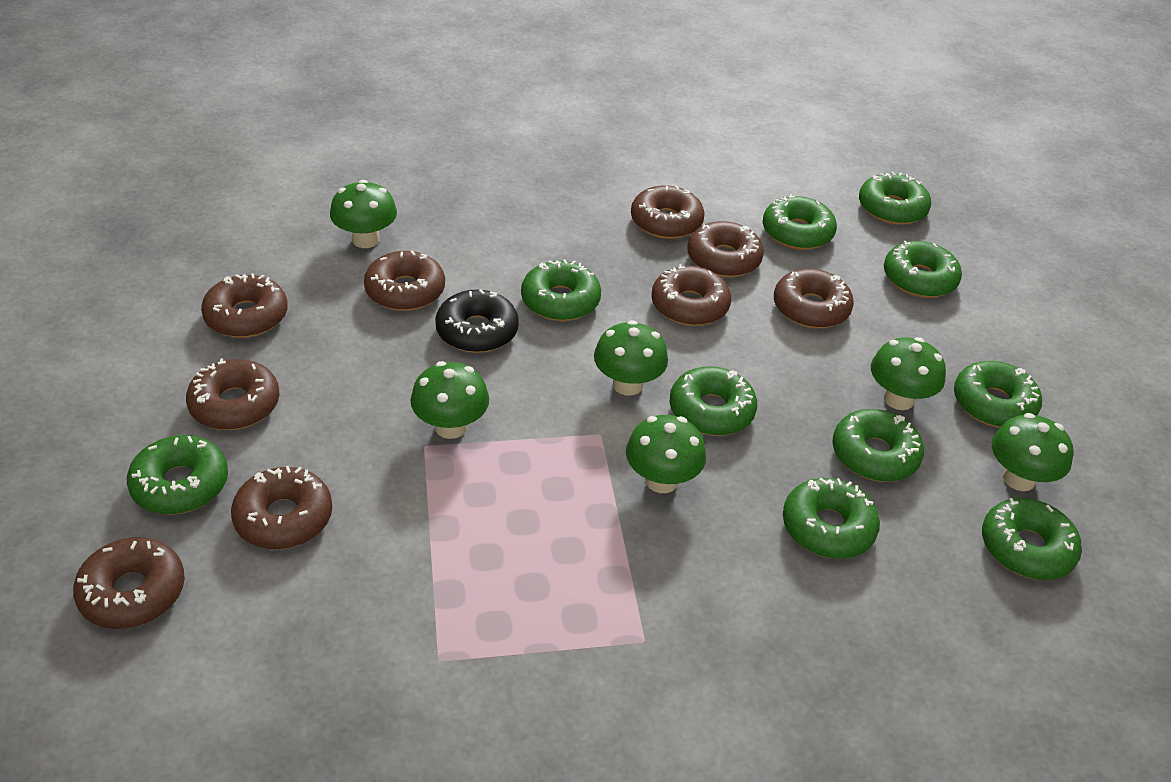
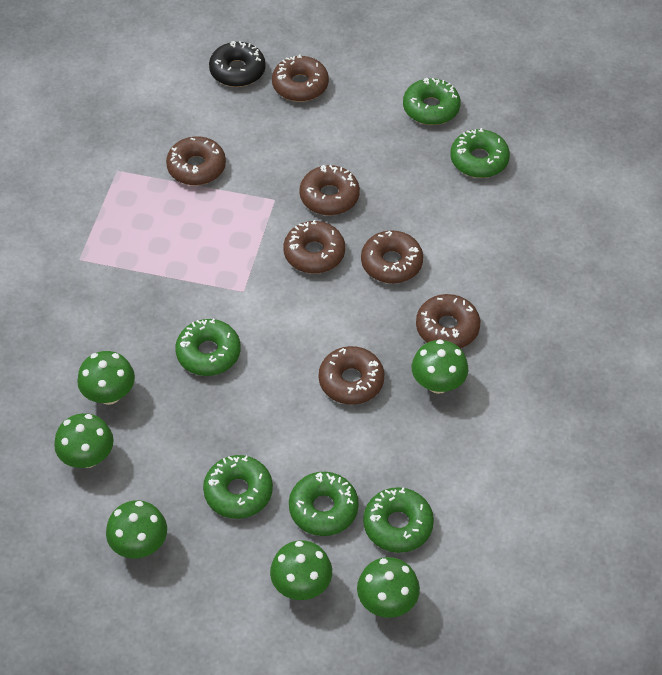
brown donut: [73,537,185,629] [186,359,280,430] [201,273,288,338] [231,466,332,549] [364,250,445,311] [631,185,705,239] [651,264,731,326] [687,221,764,277] [774,269,854,329] = 9 -> [166,136,226,185] [272,54,329,102] [283,220,345,274] [299,165,360,215] [319,346,384,405] [361,230,423,284] [416,294,480,348] = 7
green donut: [127,435,228,514] [521,259,601,321] [670,366,757,436] [763,194,837,250] [783,478,880,559] [832,409,924,482] [859,172,931,225] [884,241,962,298] [954,361,1042,428] [982,498,1082,580] = 10 -> [175,318,241,376] [203,455,273,519] [289,472,359,536] [363,487,434,553] [403,78,461,125] [450,128,510,178] = 6

